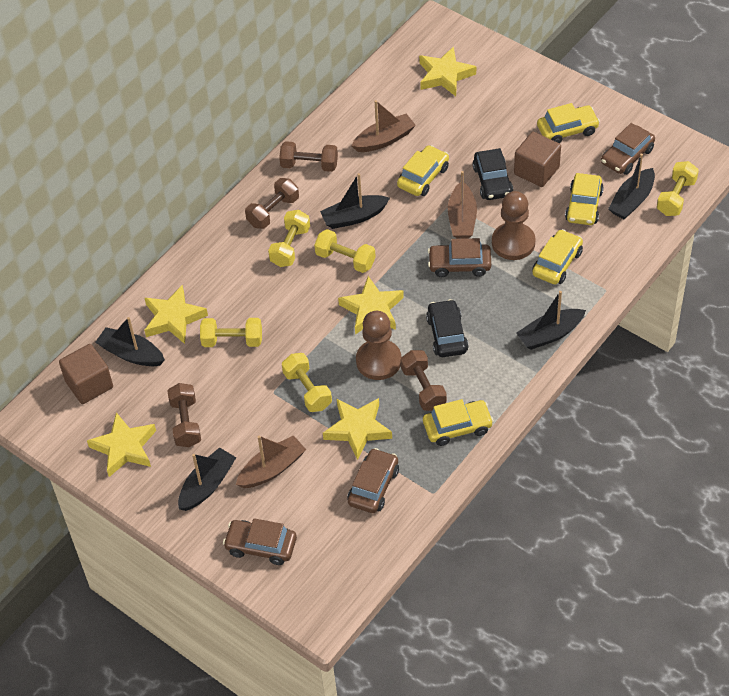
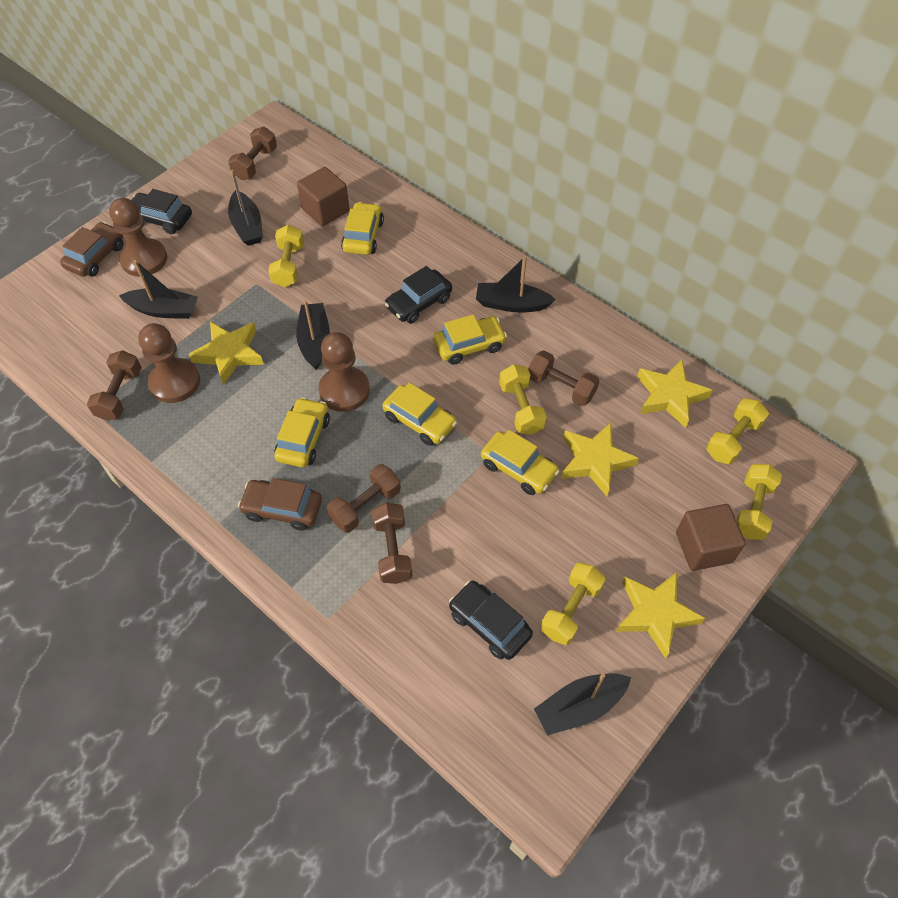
black car: [426,299,469,357] [473,148,513,200] = 2 -> [132,189,192,234] [384,266,452,324] [449,581,533,660] = 3
brown boat: [236,435,306,488] [351,100,416,152] [448,171,477,239] = 3 -> none = 0
brown car: [223,518,297,565] [347,448,399,513] [428,238,491,277] [601,123,655,175] = 4 -> [60,222,123,277] [238,478,322,531] = 2
brown dumbbell: [167,383,201,447] [245,178,299,229] [279,141,338,172] [401,350,447,411] = 4 -> [87,350,142,421] [228,127,277,180] [327,464,401,533] [372,503,412,584] [528,350,600,406] = 5
brown pawn: [356,311,401,380] [492,191,536,260] = 2 -> [109,198,167,277] [138,323,200,403] [318,332,370,412] = 3
yellow star: [87,412,156,477] [144,285,208,344] [323,398,392,460] [338,276,404,334] [419,46,476,96] = 5 -> [188,322,264,385] [561,423,639,496] [616,572,705,658] [637,360,713,428] = 4

